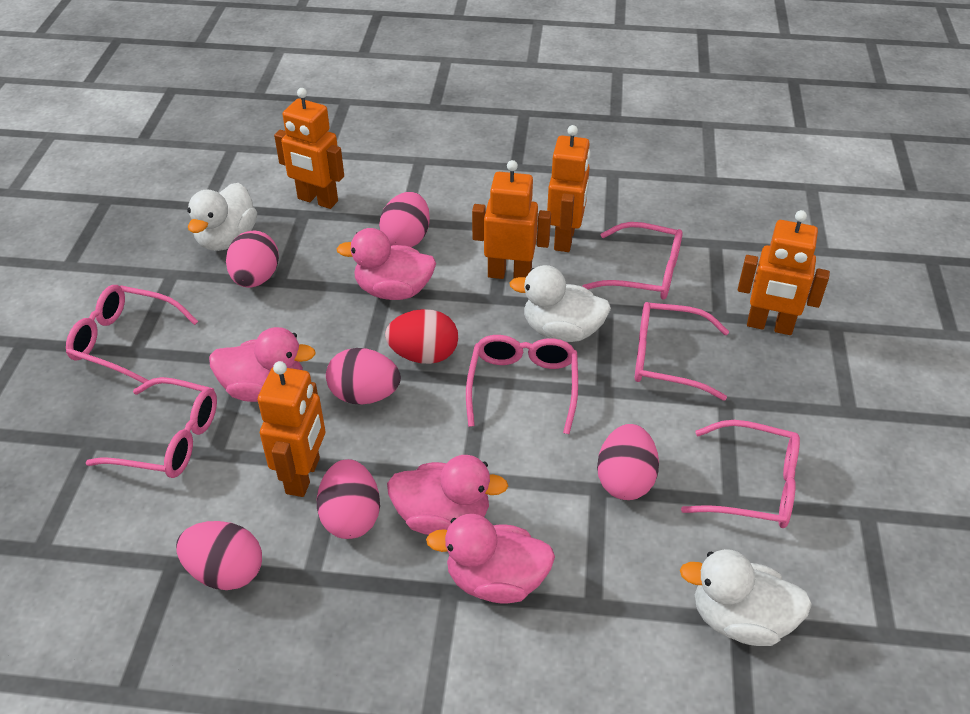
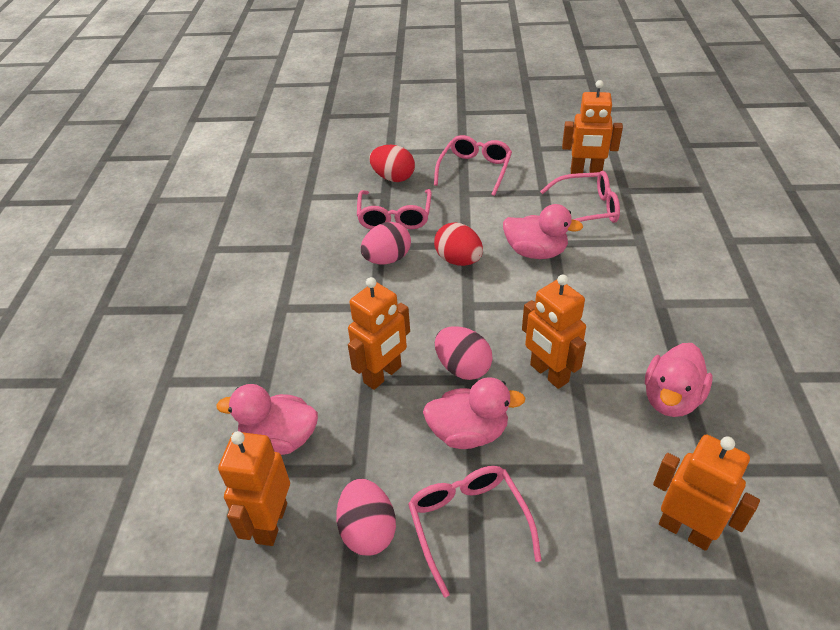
pink egg: [176,521,262,590] [226,231,279,288] [317,459,380,539] [326,348,401,405] [379,192,430,247] [597,424,659,500] = 6 -> [336,479,396,556] [361,222,411,264] [435,326,493,380] = 3
pink glasses: [66,285,198,383] [86,377,217,478] [466,335,578,434] [582,222,683,299] [635,302,729,401] [681,420,800,528] = 6 -> [357,189,432,229] [408,466,542,598] [434,135,512,196] [540,171,620,223] = 4
red egg: [385,309,458,364] = 1 -> [369,145,415,182] [434,222,483,266] = 2
white duck: [187,183,257,251] [510,265,611,342] [680,549,812,646] = 3 -> none = 0

